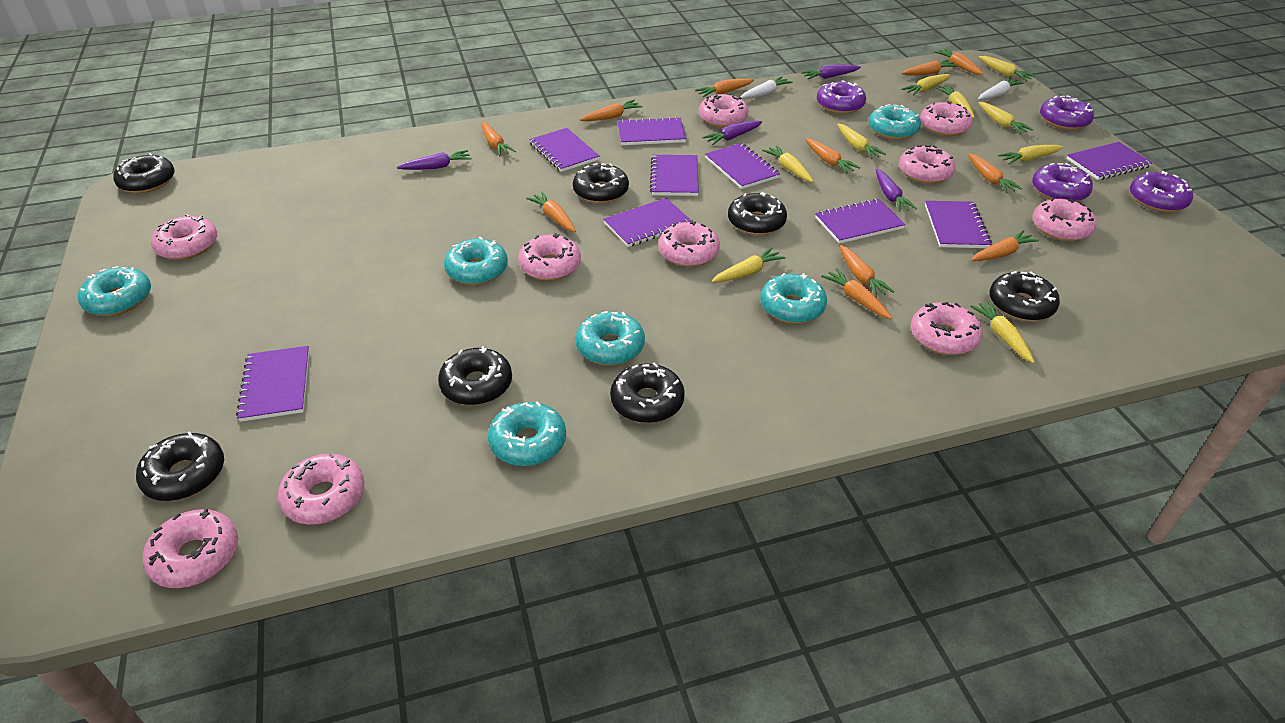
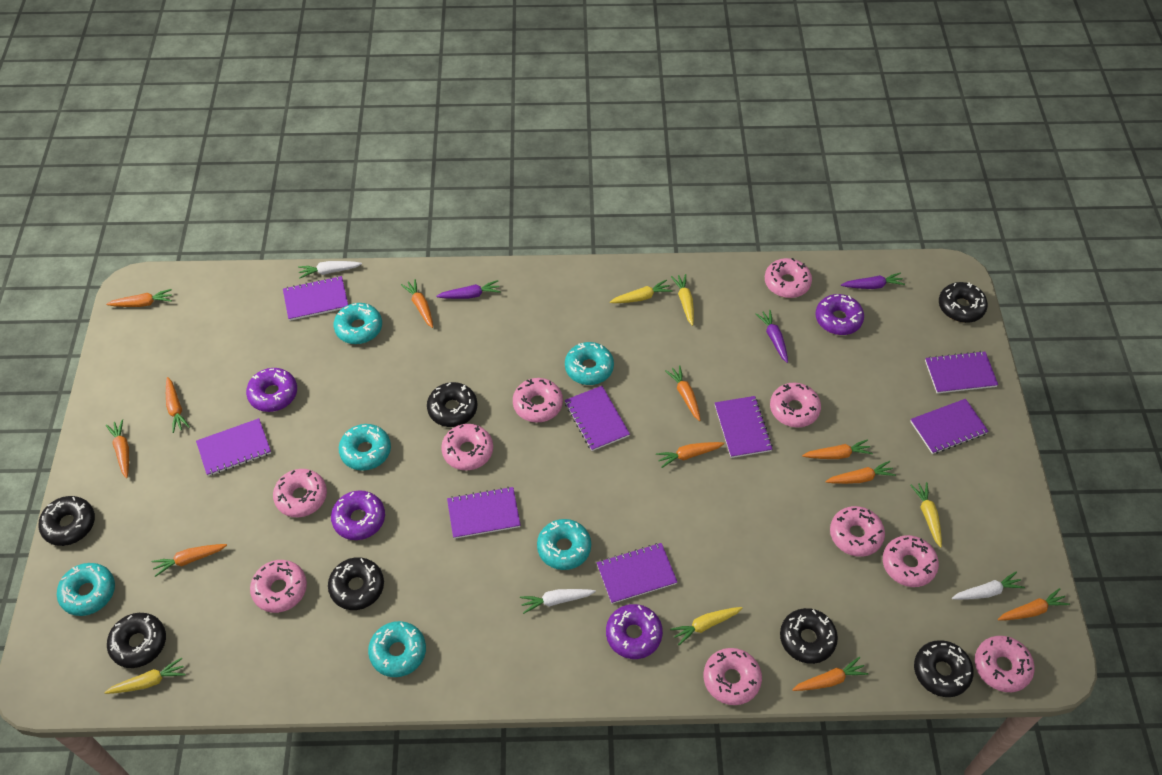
purple carrot: [397,150,472,170] [702,121,762,145] [801,65,861,79] [876,169,917,212] = 4 -> [436,280,501,299] [756,310,788,363] [841,273,905,289] = 3
purple notebook: [236,346,309,422] [529,128,600,172] [603,198,691,247] [618,117,686,145] [650,155,699,196] [705,143,780,189] [815,199,905,244] [925,201,992,248] [1066,142,1152,180] = 9 -> [196,418,271,476] [283,276,348,321] [447,487,521,539] [565,386,630,451] [597,543,677,604] [715,396,773,458] [910,399,989,454] [925,351,998,394] = 8
white carrot: [741,76,793,99] [978,77,1024,100] = 2 -> [298,261,362,279] [520,589,596,614] [952,572,1025,600] = 3
yellow carrot: [711,247,786,282] [762,145,813,182] [837,124,886,159] [901,74,951,96] [936,86,975,118] [970,301,1035,363] [978,102,1033,134] [979,56,1035,81] [998,145,1063,164] = 9 -> [104,658,186,694] [610,280,673,303] [670,607,742,645] [671,274,694,326] [910,482,942,548] = 5

